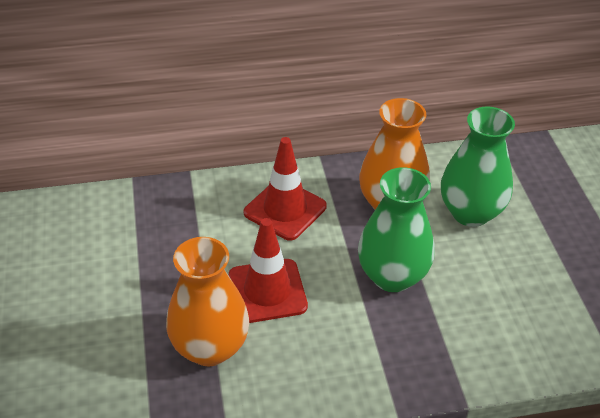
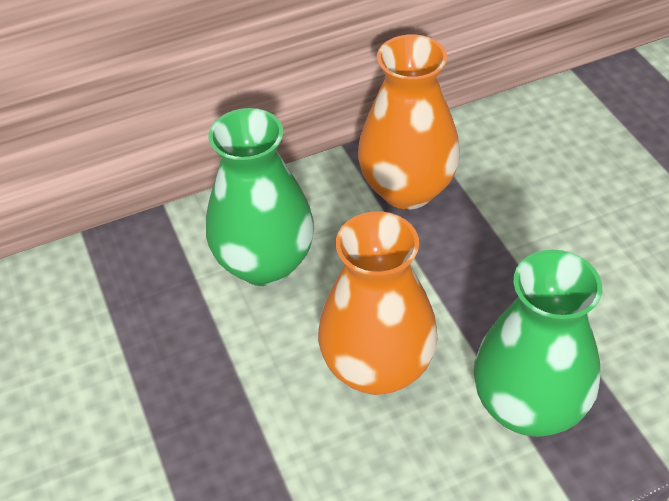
red traffic cone: [229,218,308,323] [244,137,327,241] = 2 -> none = 0

